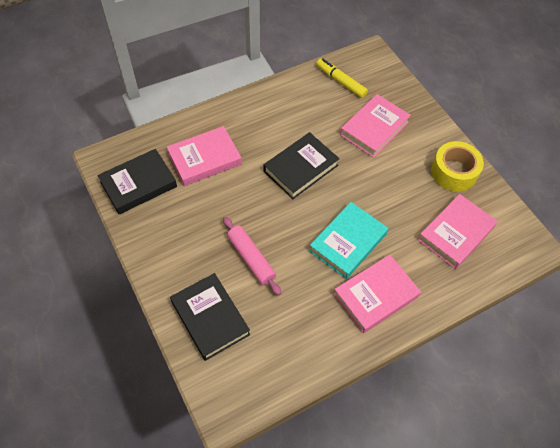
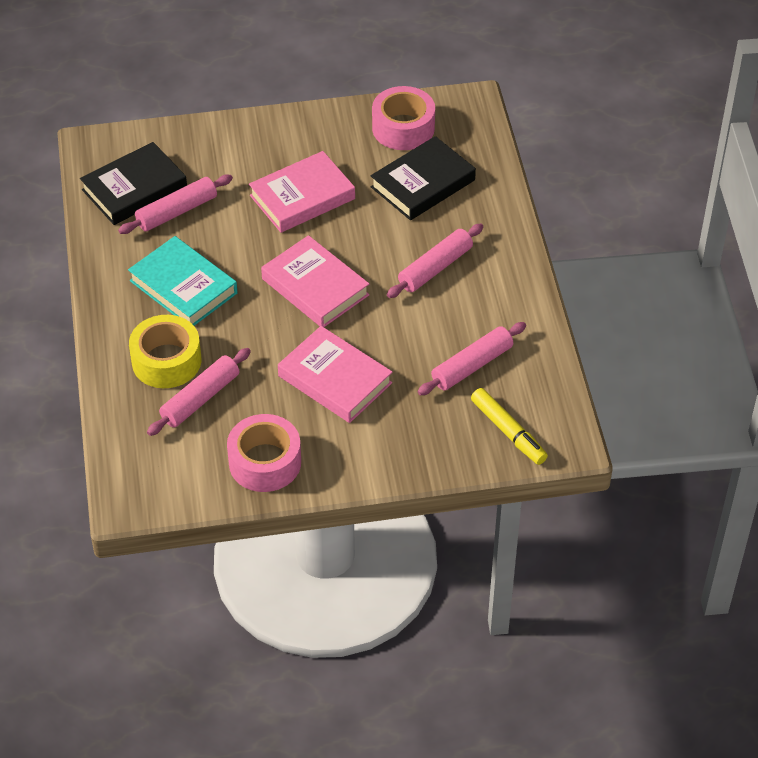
black book: [97,149,177,214] [170,273,250,361] [264,132,340,199] = 3 -> [80,142,187,225] [371,136,476,220] = 2
pink book: [167,126,242,186] [333,255,421,333] [340,94,411,158] [418,194,498,269] = 4 -> [249,151,355,233] [261,235,370,327] [278,326,392,423] = 3
pink rolling pin: [223,217,281,296] = 1 -> [118,175,233,234] [147,348,251,436] [387,224,483,298] [418,322,526,395] = 4
pink tape: none = 0 -> [227,414,301,492] [372,86,435,150] = 2

